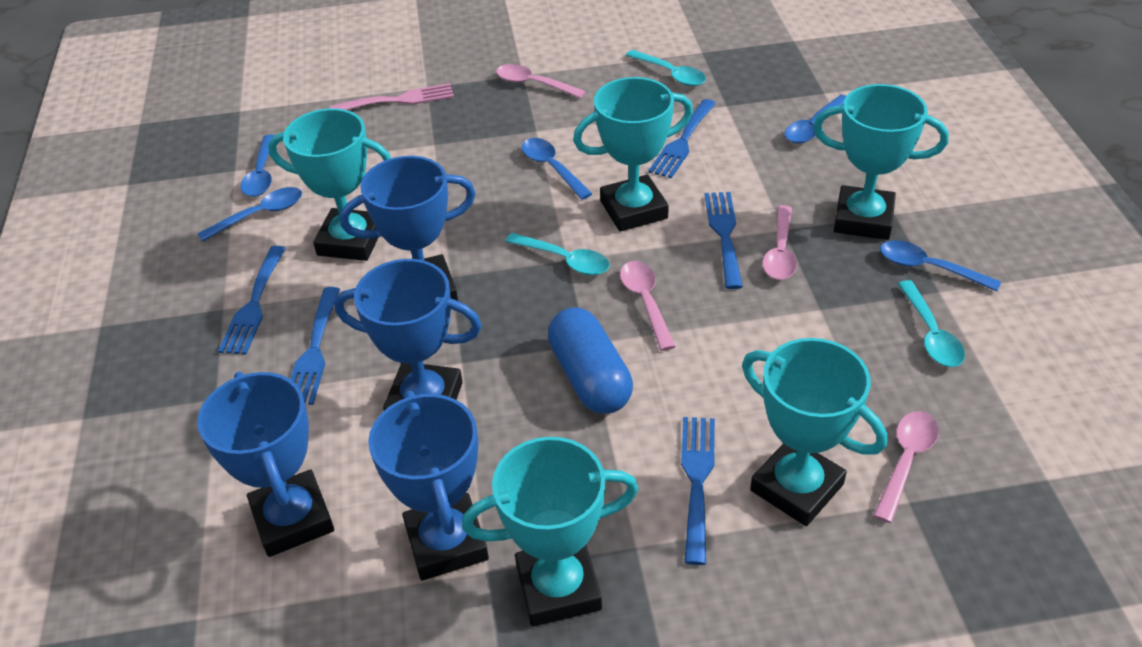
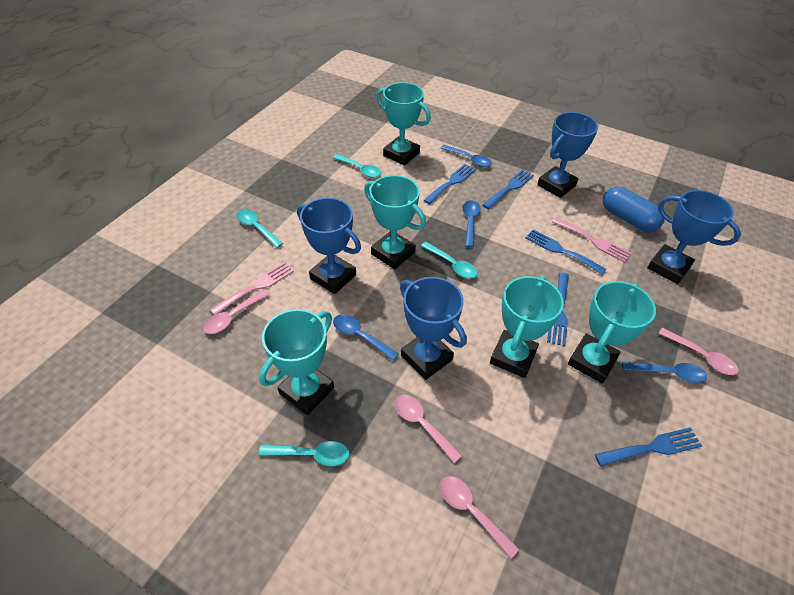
blue spoon: [197,187,302,241] [240,134,274,197] [522,138,592,200] [785,95,846,143] [880,240,1001,292] = 5 -> [333,314,399,361] [441,145,492,167] [463,200,481,247] [622,362,707,383] = 4
pink fork: [330,83,454,110] = 1 -> [210,262,294,315] [552,217,631,263] = 2
turquoise spoon: [505,233,610,275] [626,50,706,86] [898,280,965,367] = 3 -> [237,209,283,248] [259,441,349,466] [333,154,381,178] [421,242,478,279] = 4

